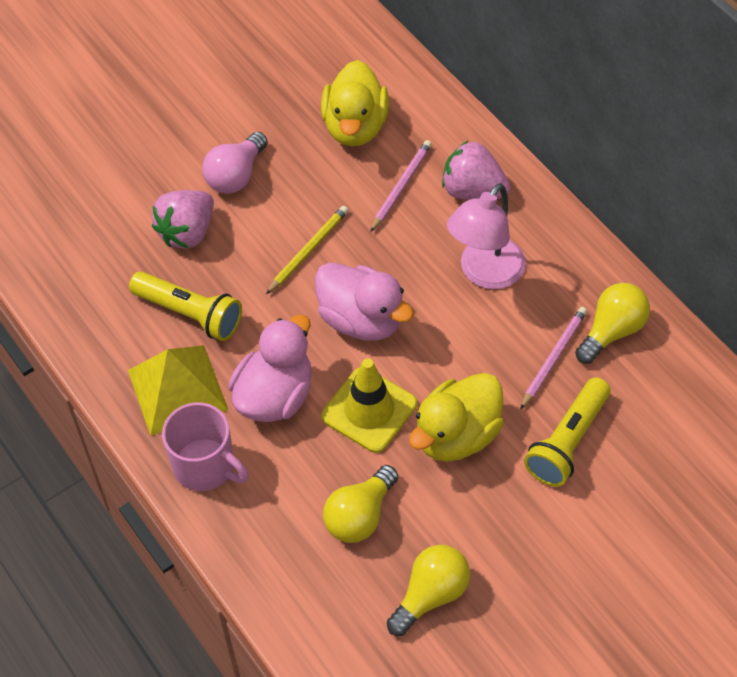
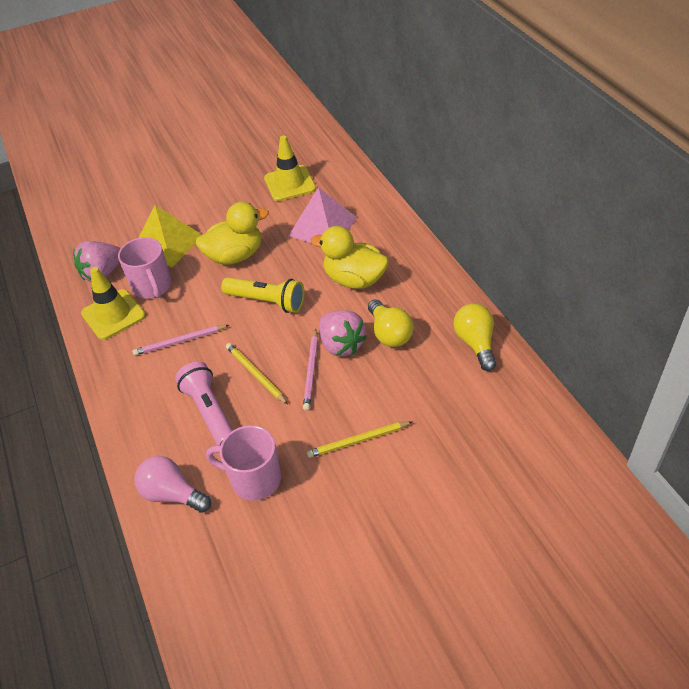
pink duck: [228,315,312,422] [315,262,414,341] = 2 -> none = 0
pink flashlight: none = 0 -> [175,362,233,445] = 1
pink lamp: [447,183,526,289] = 1 -> none = 0
pink mug: [162,402,249,491] = 1 -> [118,237,172,299] [206,425,281,501] = 2
pink pyramid: none = 0 -> [289,187,357,243] = 1
yellow flashlight: [129,271,242,341] [524,377,611,487] = 2 -> [221,277,305,313] = 1
yellow light bulb: [323,465,398,543] [387,545,470,636] [575,283,650,364] = 3 -> [368,299,414,347] [454,303,496,371] = 2
yellow pencil: [266,206,348,294] = 1 -> [226,343,288,405] [307,421,413,458] = 2
yellow traffic cone: [321,358,417,453] = 1 -> [81,267,146,340] [264,136,316,201] = 2

